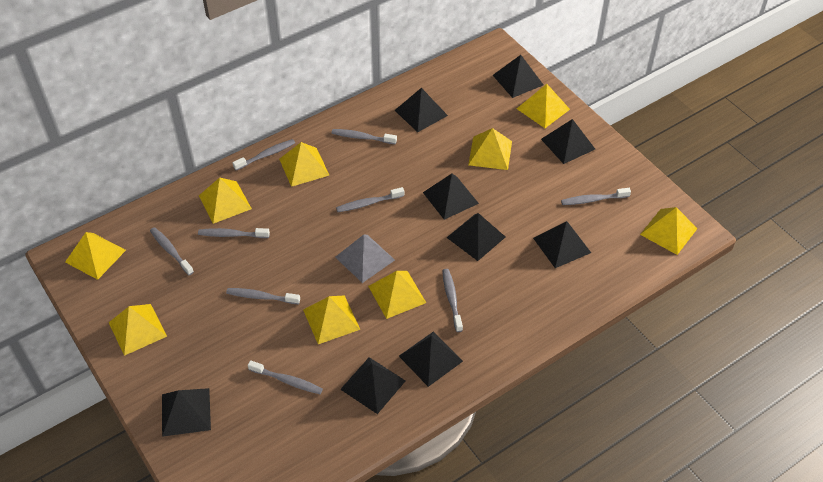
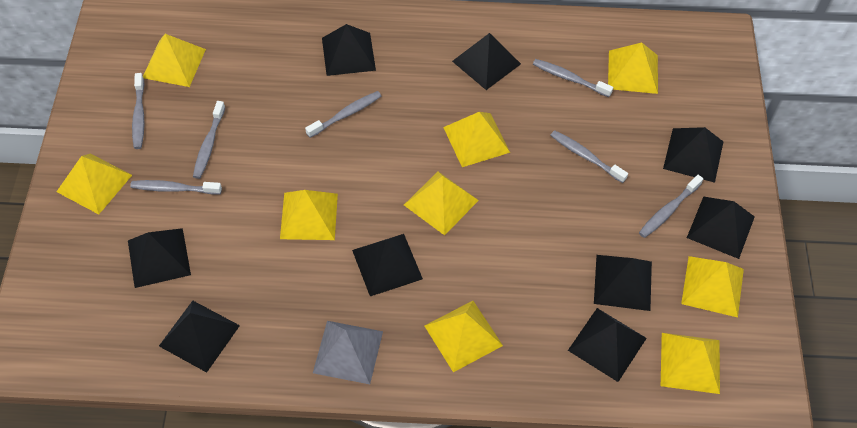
grey toothbrush: [150,227,194,275] [198,228,270,238] [226,288,300,304] [232,139,295,170] [248,360,323,394] [331,129,397,144] [336,187,404,212] [442,269,463,332] [561,188,631,205] = 9 -> [130,180,222,194] [132,73,145,149] [193,101,225,179] [305,91,381,138] [533,59,613,97] [550,130,628,183] [639,175,703,238] = 7

